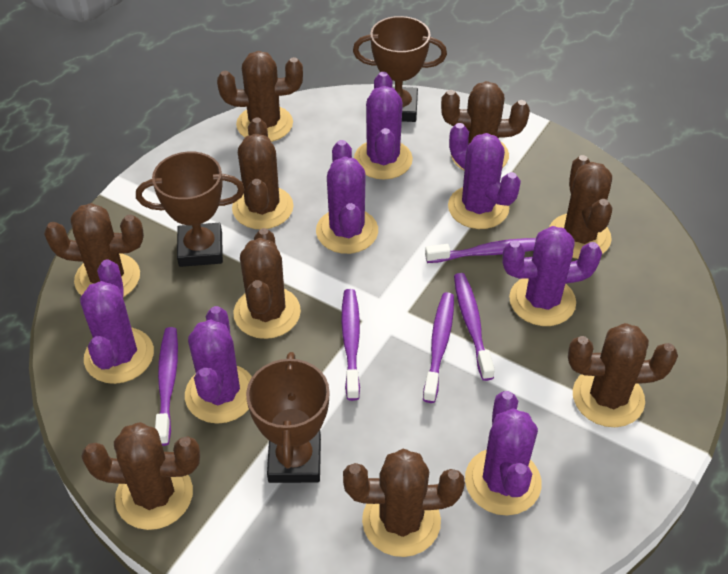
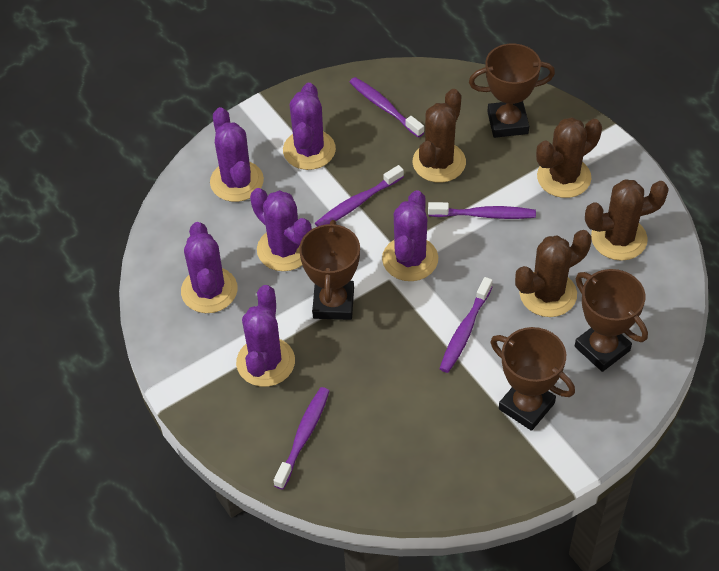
brown cactus: [44,203,144,297] [81,422,200,530] [217,51,303,142] [232,118,294,229] [233,228,301,339] [343,449,465,557] [441,81,530,171] [549,155,612,259] [568,323,678,427] = 9 -> [413,89,466,183] [515,230,592,317] [536,117,602,198] [585,179,669,261] = 4
brown trophy: [136,152,245,267] [246,352,330,483] [353,16,447,122] = 3 -> [299,220,360,320] [469,44,555,138] [491,327,575,431] [575,269,648,372] = 4
purple cactus: [80,260,154,384] [185,306,252,424] [316,140,378,254] [354,72,413,180] [448,123,521,229] [465,391,541,516] [502,226,602,326] = 7 -> [181,222,238,313] [210,107,264,202] [236,285,295,387] [250,188,312,271] [283,83,336,170] [382,190,438,281] = 6

